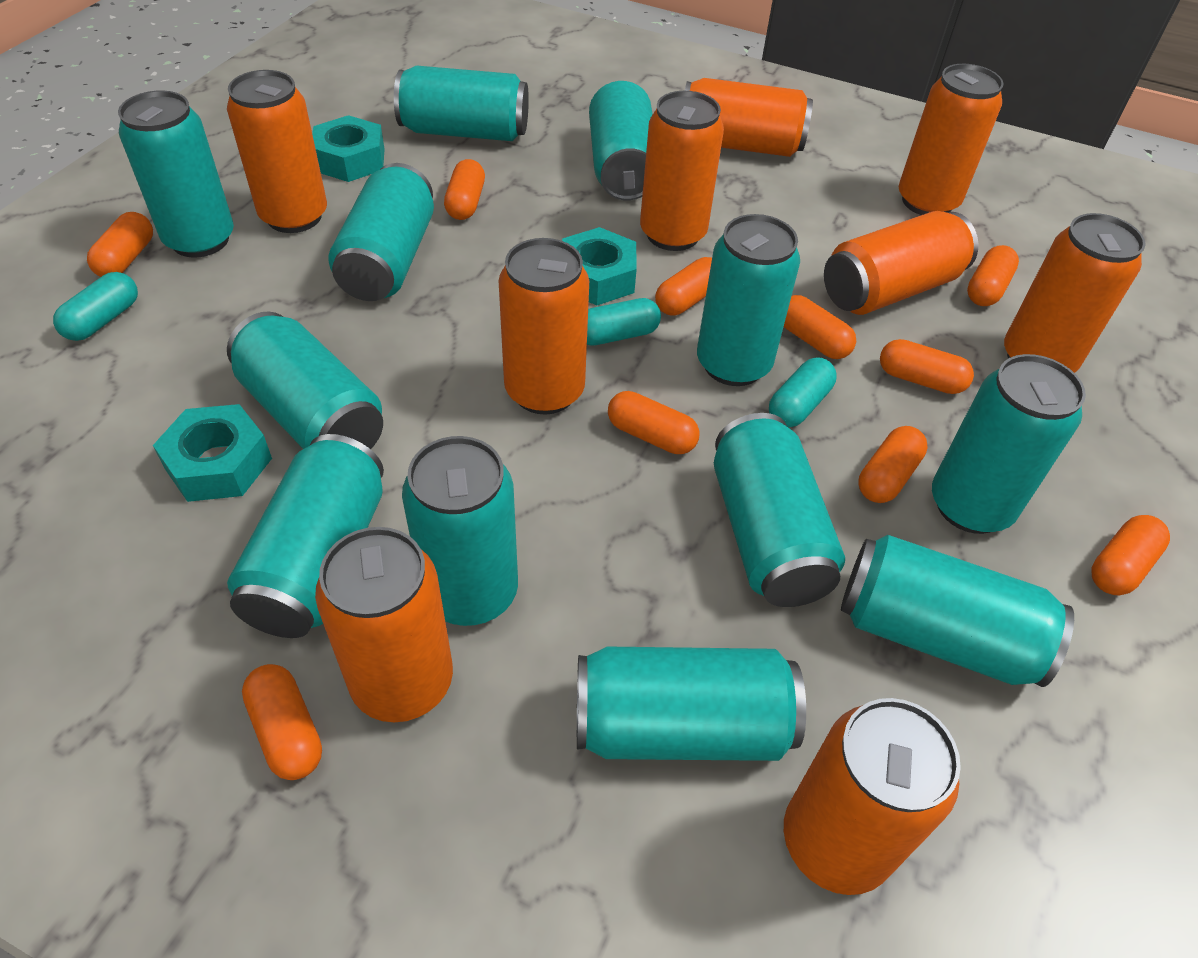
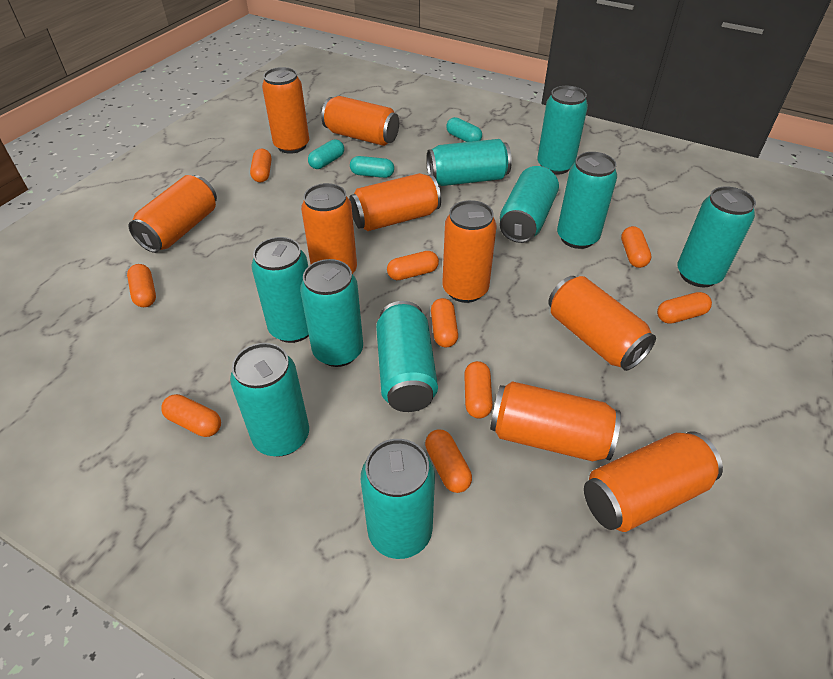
orange capsule: [87,212,153,277] [242,664,322,780] [444,159,485,220] [608,391,699,454] [655,257,712,315] [784,295,856,359] [858,426,928,503] [880,339,974,394] [967,245,1019,306] [1091,515,1170,595] = 10 -> [127,264,156,307] [161,394,221,437] [250,149,271,182] [387,251,439,280] [425,429,472,493] [431,298,458,347] [464,361,493,418] [621,226,651,268] [657,292,712,324] = 9
turquoise can: [118,90,234,258] [227,312,383,449] [227,434,384,638] [328,163,434,301] [394,66,529,141] [402,436,518,626] [577,646,806,761] [589,81,653,201] [697,214,800,386] [714,413,845,607] [841,535,1074,687] [932,354,1086,534] = 12 -> [230,343,309,456] [251,237,309,343] [300,259,363,367] [361,439,435,559] [376,301,438,412] [427,139,512,186] [500,166,559,243] [537,86,588,175] [557,152,617,249] [677,186,756,287] = 10
turquoise nut: [153,404,272,502] [312,115,384,182] [562,227,637,305] = 3 -> none = 0

